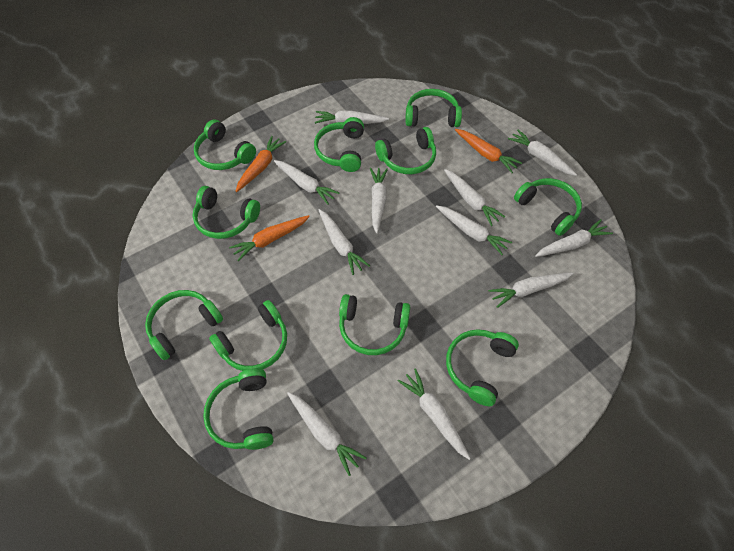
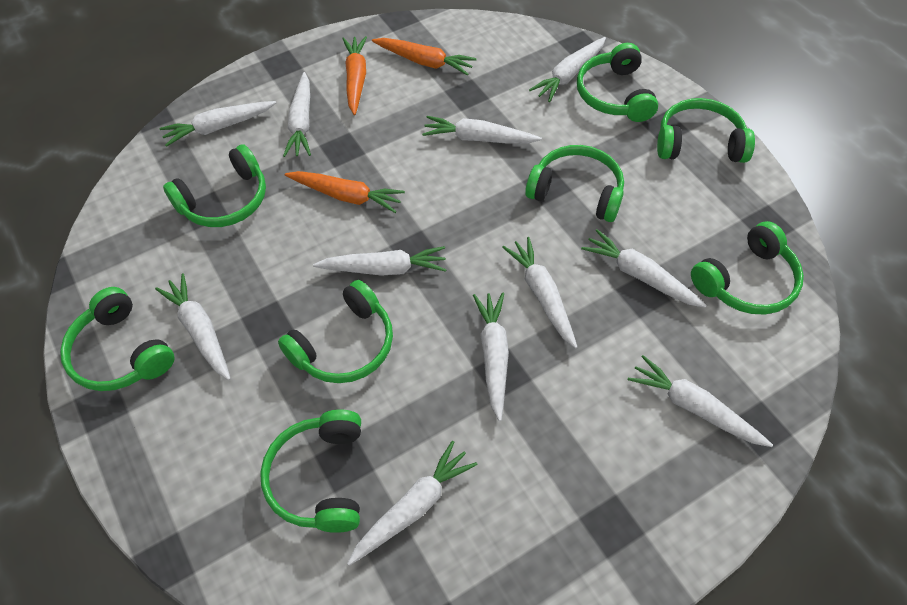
green headphones: [145,290,223,360] [193,186,260,239] [194,120,256,170] [203,368,274,450] [209,300,287,371] [314,117,364,172] [339,294,410,355] [375,127,436,174] [406,89,462,127] [446,329,519,406] [514,178,582,236] = 11 -> [60,287,174,391] [163,144,266,227] [260,410,361,533] [278,280,393,383] [525,145,624,222] [577,43,658,122] [657,98,755,163] [691,221,804,314] = 8

